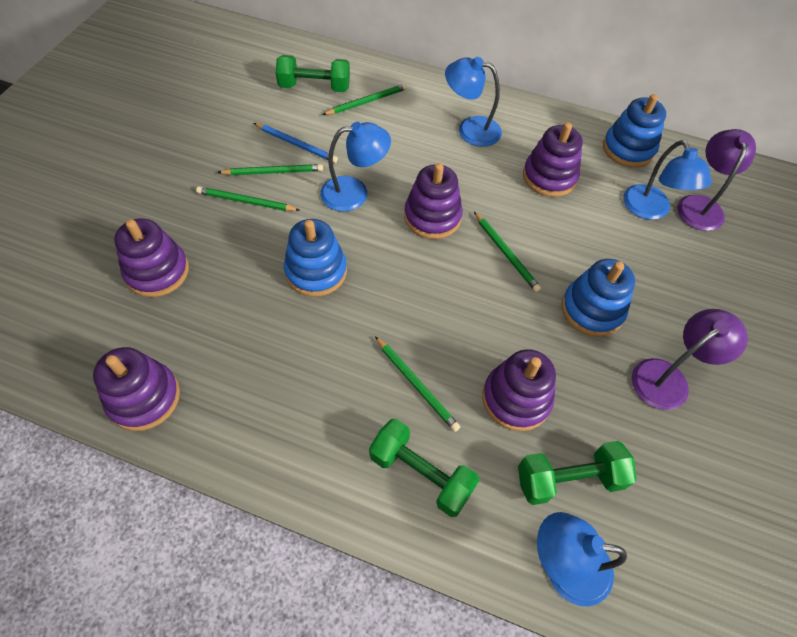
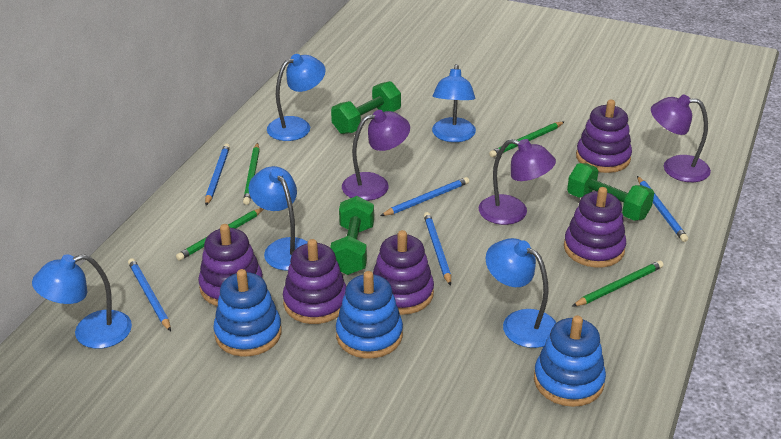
blue lamp: [320,122,391,211] [445,57,502,147] [537,512,627,606] [623,140,712,220] = 4 -> [32,254,132,349] [249,166,308,271] [267,54,326,141] [432,64,476,142] [486,238,556,348] = 5
blue pencil: [254,123,338,163] = 1 -> [128,258,171,331] [205,143,230,206] [380,177,469,216] [424,212,451,286] [637,176,688,242] = 5
green pencil: [196,186,300,211] [217,164,323,175] [322,84,407,115] [375,336,460,432] [474,212,542,292] = 5 -> [176,208,264,261] [243,143,260,205] [489,122,564,157] [572,260,663,307] = 4
purple lamp: [632,309,748,410] [677,129,756,231] = 2 -> [342,110,410,201] [479,139,556,225] [651,94,711,182] = 3

